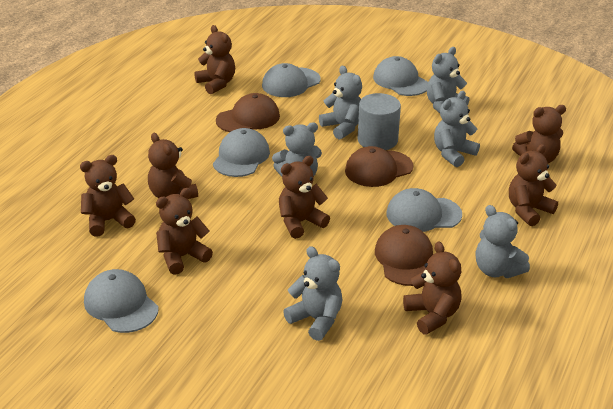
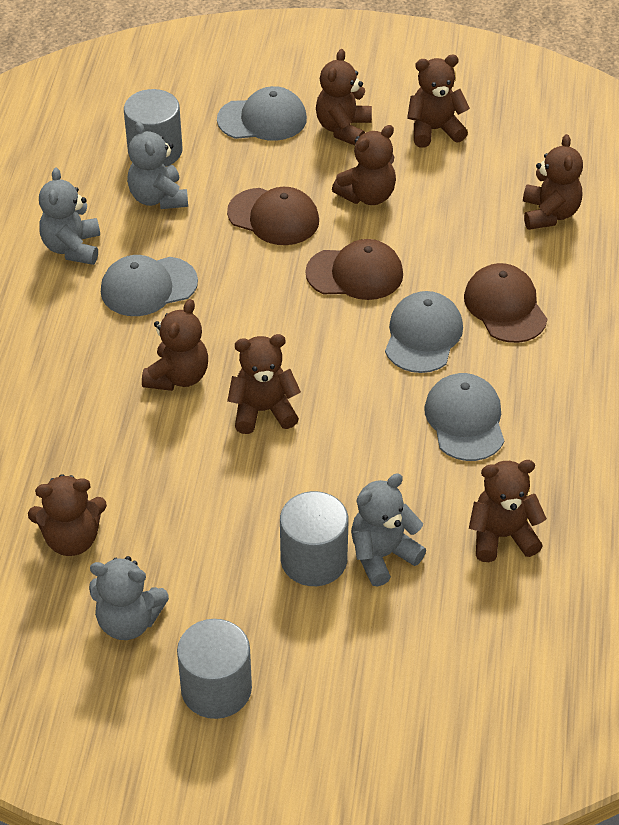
grey cap: [84,269,159,333] [213,128,270,177] [262,63,321,97] [373,56,428,96] [386,188,462,232] = 5 -> [101,255,198,316] [217,86,307,141] [385,291,463,373] [424,373,504,461] = 4
grey cylinder: [357,93,401,150] = 1 -> [124,89,182,167] [177,619,252,719] [280,491,348,586] = 3
grey teddy bear: [272,122,322,177] [283,246,342,341] [319,66,362,140] [427,47,469,113] [434,91,480,167] [476,205,530,278] = 6 -> [39,168,100,265] [89,556,169,640] [127,121,188,209] [351,473,426,587] = 4

